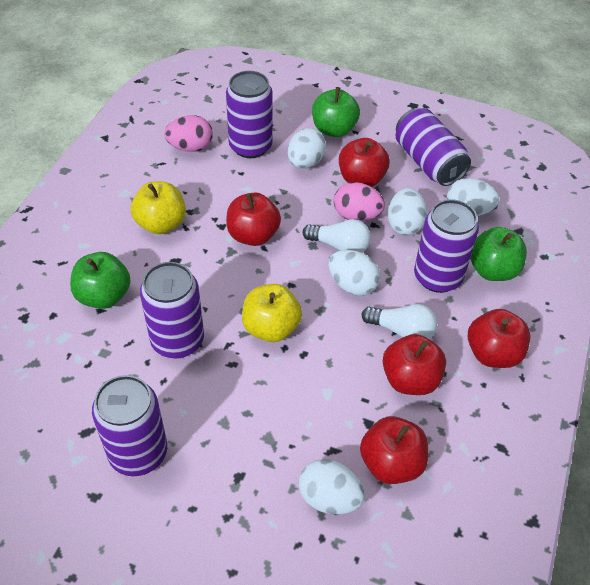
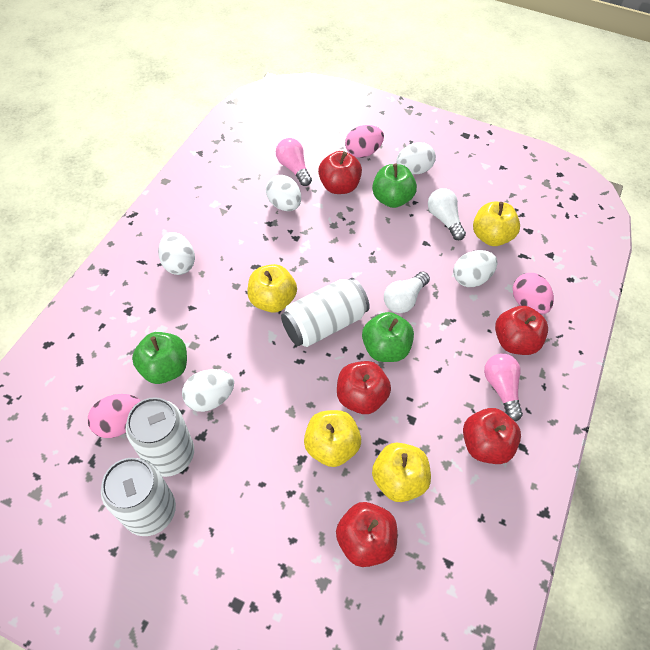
pink egg: [164,115,213,152] [334,182,385,221] = 2 -> [88,394,141,438] [345,125,384,158] [513,273,554,315] = 3
pink light bulb: none = 0 -> [276,138,312,186] [484,353,523,421] = 2
purple can: [92,375,167,476] [140,262,204,358] [226,71,273,158] [396,108,471,186] [414,199,479,293] = 5 -> none = 0
white can: none = 0 -> [101,458,176,536] [126,397,194,477] [281,278,370,347] = 3
yellow apple: [131,181,186,234] [242,284,302,342] = 2 -> [247,264,297,313] [304,410,361,467] [372,443,431,502] [473,201,520,246] = 4

